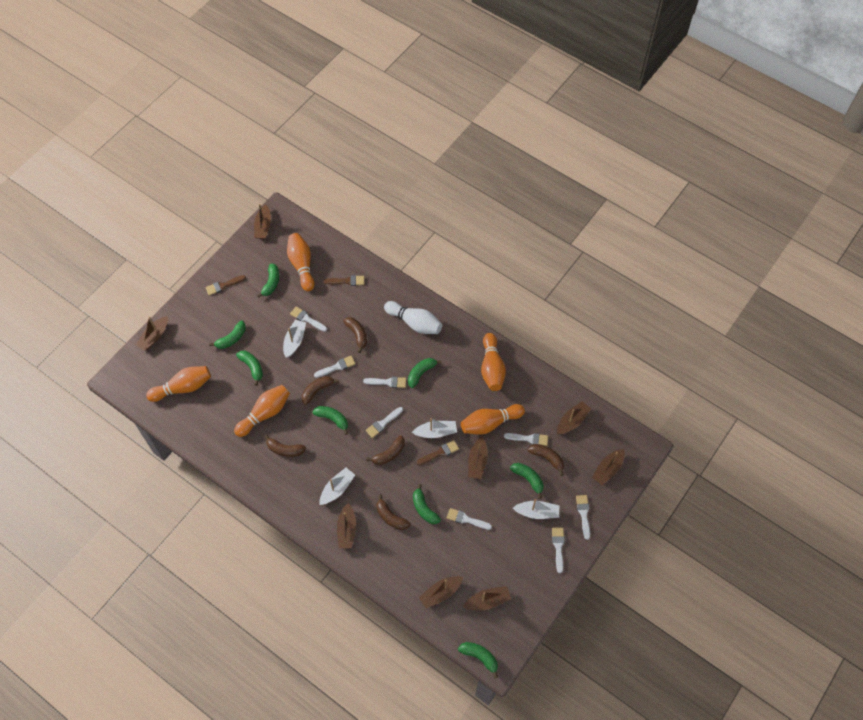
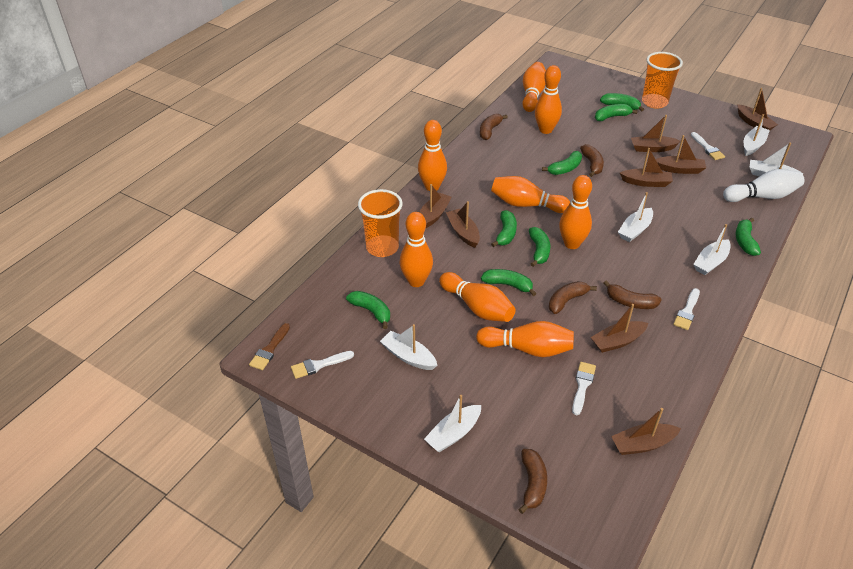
brown banana: [264,434,306,457] [302,376,339,405] [343,317,367,353] [366,435,405,465] [376,494,411,530] [528,444,564,476] = 6 -> [480,114,508,140] [518,449,547,514] [549,281,597,314] [580,144,604,177] [604,280,662,309] = 5
brown brush: [205,275,246,296] [323,275,364,286] [417,440,459,465] = 3 -> [249,323,290,370] = 1
orange bowling pin: [146,366,211,402] [234,385,290,437] [287,233,315,291] [461,404,525,435] [481,333,506,391] = 5 -> [400,212,433,287] [418,120,447,191] [439,272,516,322] [476,321,574,357] [491,176,570,213] [522,62,546,112] [535,65,562,134] [559,175,592,249] = 8
orange cup: none = 0 -> [358,189,403,257] [642,52,683,109] = 2
white boat: [283,320,306,358] [320,468,355,505] [412,418,457,438] [513,499,559,519] = 4 -> [380,324,438,370] [424,395,481,452] [618,192,653,242] [693,224,731,275] [744,114,770,156] [750,143,803,177] = 6
white brush: [290,307,327,332] [314,356,355,378] [363,377,406,388] [366,407,403,438] [447,508,492,530] [504,433,548,446] [552,528,565,573] [576,495,590,540] = 8 -> [291,351,354,379] [572,362,596,415] [673,288,700,330] [691,132,725,160] = 4

